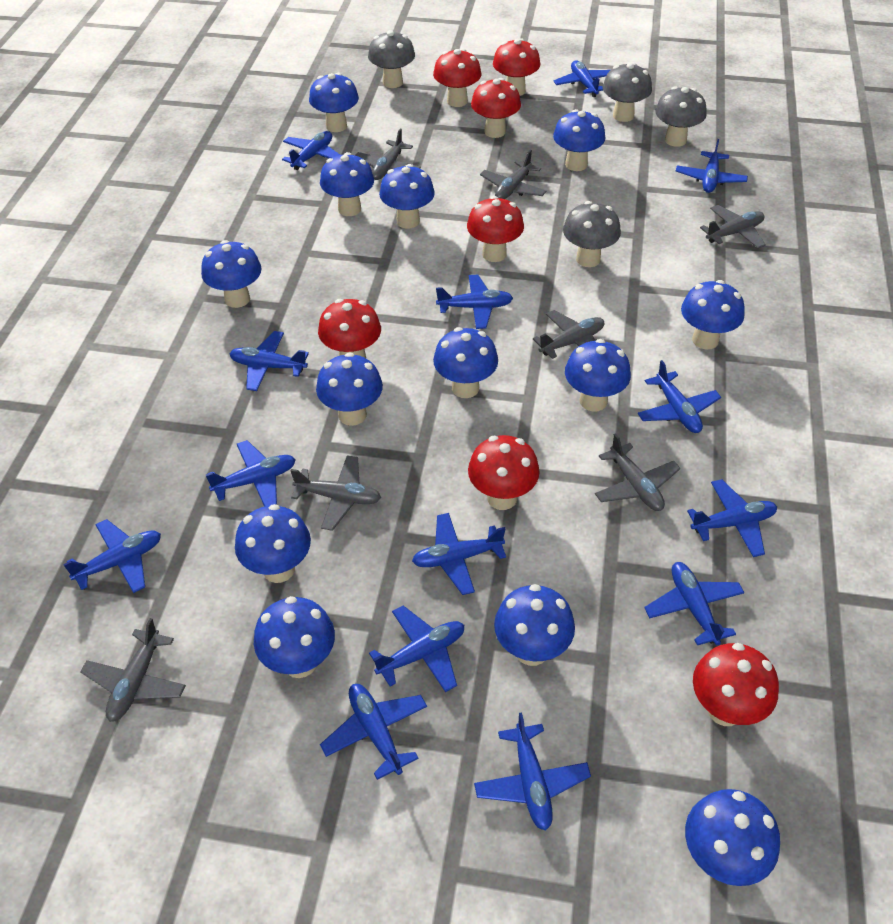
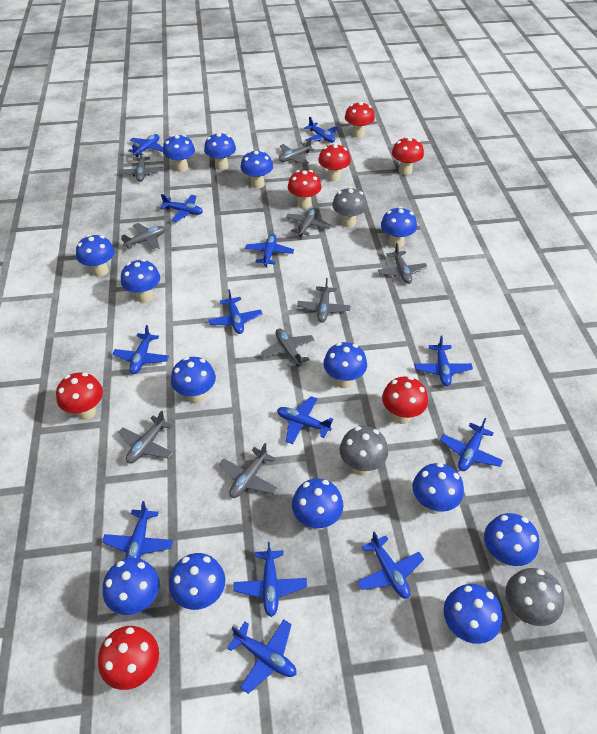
blue mushroom: [201,240,262,308] [235,504,311,583] [254,596,335,678] [309,73,359,132] [316,353,383,426] [320,152,374,216] [379,164,435,229] [433,327,498,398] [494,584,575,666] [553,109,605,171] [565,339,631,411] [681,280,745,349] [685,789,780,886] = 13 -> [76,235,115,277] [103,558,160,615] [121,259,160,303] [163,135,195,172] [169,553,225,610] [171,357,216,403] [204,132,236,170] [240,150,273,188] [292,478,343,530] [323,342,367,388] [381,207,417,248] [413,463,464,514] [444,584,502,644] [484,513,539,566] = 14
blue plane: [63,519,161,593] [206,440,296,507] [230,331,309,391] [282,131,340,170] [320,684,427,780] [369,606,464,692] [412,513,506,595] [436,274,513,329] [474,712,591,831] [554,61,610,97] [638,360,721,433] [644,562,745,645] [676,139,748,193] [687,479,777,557] = 14 -> [102,501,173,559] [112,325,169,374] [128,134,163,157] [160,194,203,222] [209,289,262,334] [227,619,297,694] [234,542,307,617] [245,234,294,267] [277,396,334,444] [304,117,339,143] [357,531,424,599] [414,335,473,386] [440,418,503,471] = 13
grey mushroom: [368,30,415,88] [563,201,621,267] [602,63,652,122] [655,86,707,147] = 4 -> [332,187,367,228] [340,426,388,475] [505,568,565,626] = 3
grey plane: [80,618,186,722] [290,455,381,531] [355,129,421,180] [480,150,547,199] [533,310,604,359] [595,433,680,511] [700,205,765,249] = 7 -> [118,411,173,464] [119,149,163,182] [121,223,165,251] [219,443,278,498] [261,328,315,367] [279,138,315,165] [286,208,331,237] [297,278,351,322] [378,243,428,284] = 9

